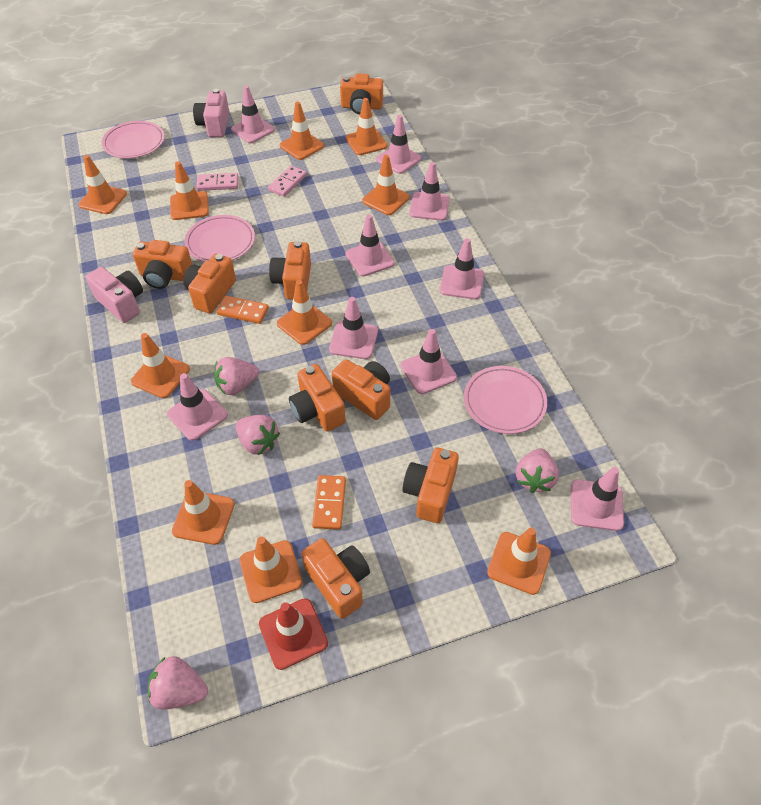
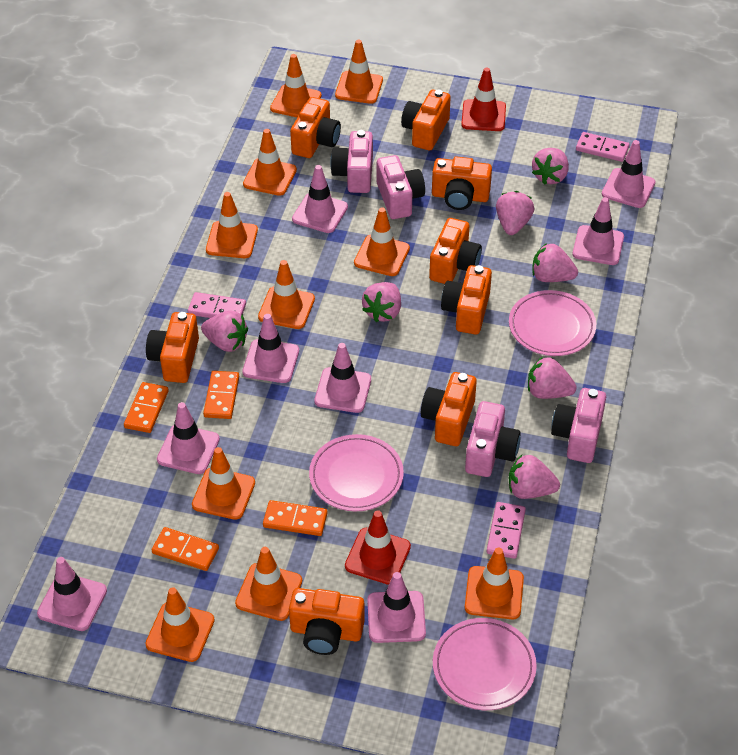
orange domino: [216,296,269,324] [312,475,346,530] = 2 -> [124,382,169,433] [152,527,219,571] [203,371,239,419] [263,500,328,536] = 4
pink camera: [86,267,143,323] [193,89,229,137] = 2 -> [330,130,373,193] [377,155,425,219] [465,401,521,477] [551,388,606,463] = 4
pink domino: [196,173,239,191] [268,166,307,197] = 2 -> [188,292,246,318] [487,502,526,559] [576,132,630,162] = 3
pink strawberry: [148,656,208,710] [214,357,259,395] [236,415,280,455] [516,448,559,493] = 4 -> [201,311,248,352] [362,282,401,322] [496,191,534,235] [509,455,560,499] [528,357,577,399] [532,148,569,185] [532,243,578,282] = 7
pink traffic cone: [167,373,228,441] [231,86,275,143] [329,297,378,359] [345,214,395,277] [376,115,421,174] [401,329,457,394] [409,162,450,221] [440,238,484,299] [571,467,624,531] = 9 -> [37,557,107,631] [157,402,220,474] [242,314,299,383] [292,165,348,233] [315,343,371,413] [367,572,426,643] [572,197,624,265] [602,140,656,208] = 8
red traffic cone: [259,598,328,670] = 1 -> [345,510,411,585] [461,68,506,131] = 2

